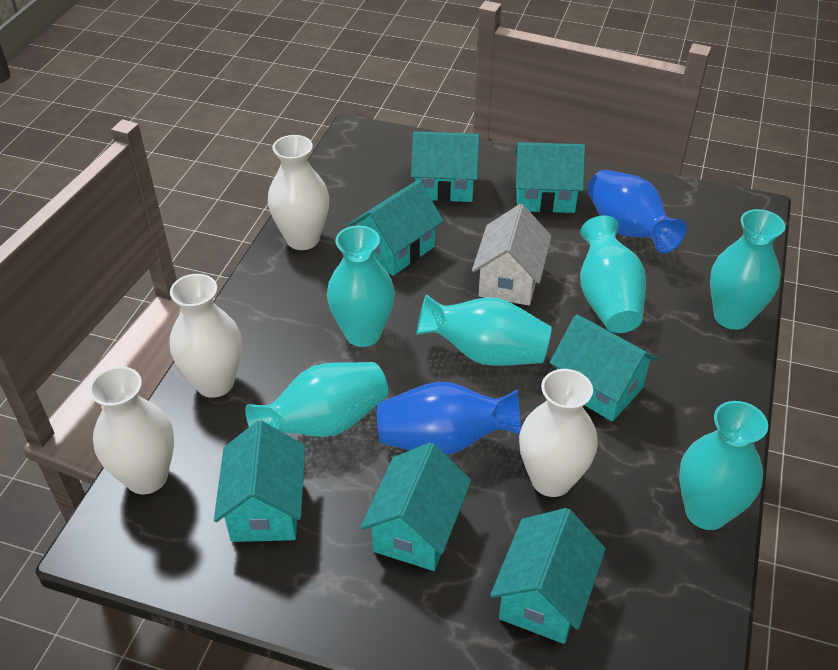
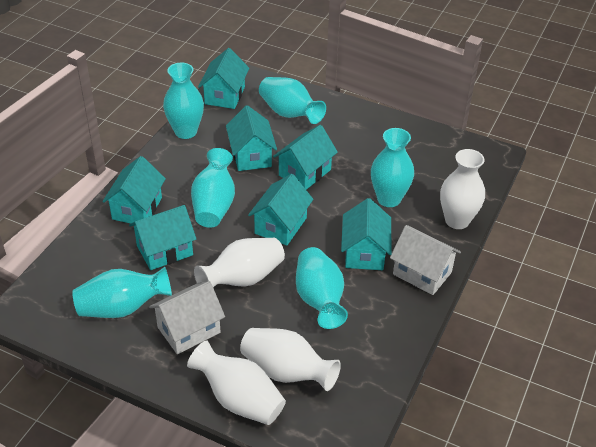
blue vase: [377,382,521,455] [587,170,687,253] = 2 -> none = 0
white house: [472,204,552,305] = 1 -> [149,281,225,354] [390,225,461,295] = 2

